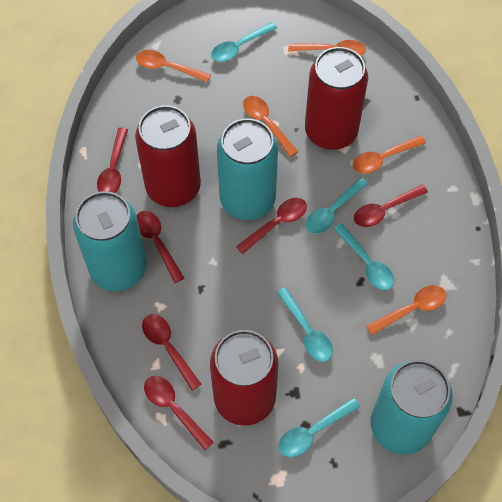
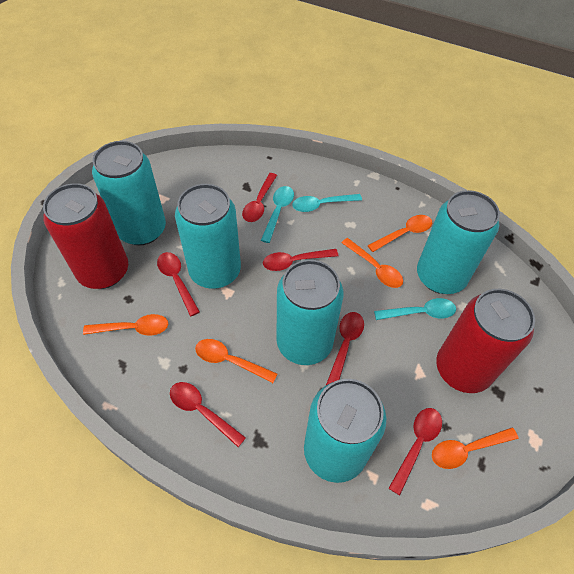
red can: [135,105,201,207] [210,330,278,426] [305,47,368,150] = 3 -> [43,183,128,289] [436,289,535,393] = 2
turquoise can: [73,191,147,291] [217,118,278,220] [371,360,453,455] = 3 -> [92,141,166,245] [175,184,241,289] [276,260,344,365] [304,379,386,483] [417,190,500,294] = 5
turquoise spoon: [211,22,277,62] [276,287,333,362] [278,398,360,457] [306,177,368,234] [334,223,394,290] = 5 -> [261,186,294,243] [292,194,362,212] [374,298,456,320] = 3

